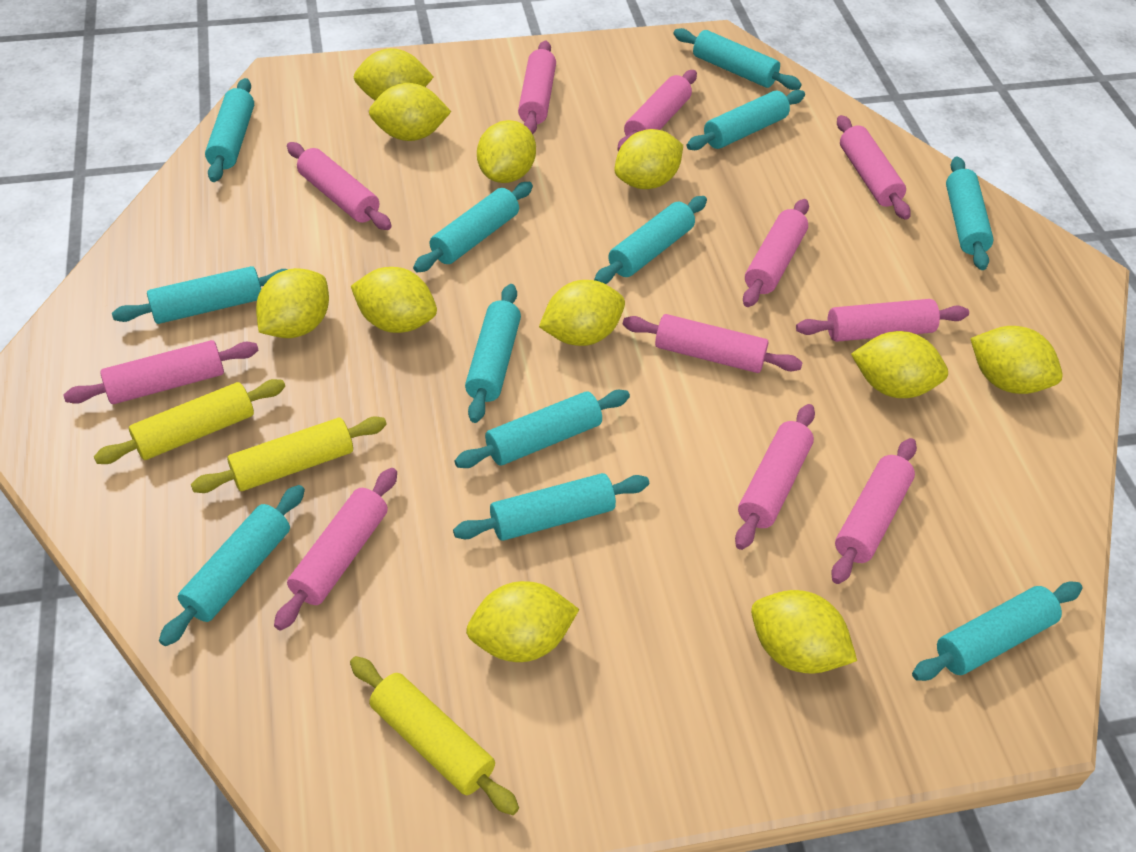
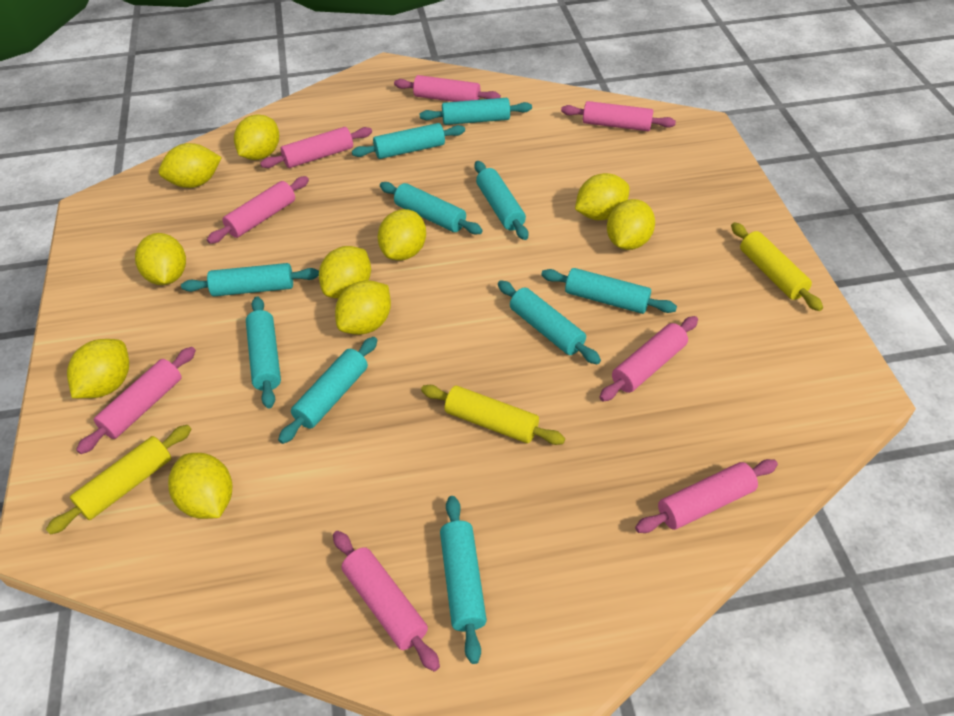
pink rolling pin: [63,340,259,404] [274,468,397,630] [287,142,392,230] [518,41,556,134] [617,70,697,152] [623,314,803,373] [735,404,815,550] [743,199,809,307] [796,299,969,342] [831,438,917,584] [837,115,911,220] = 11 -> [76,347,196,454] [207,176,309,244] [260,127,372,168] [333,531,440,672] [394,75,501,102] [561,101,676,131] [599,316,698,402] [635,459,778,533] = 8
turquoise rolling pin: [112,266,288,324] [159,485,305,646] [205,78,254,182] [413,182,533,272] [453,473,649,541] [454,390,630,468] [465,284,521,423] [594,196,707,284] [673,28,802,90] [686,90,805,150] [912,582,1082,681] [946,157,993,270] = 12 -> [181,263,319,296] [246,296,281,408] [278,337,377,444] [352,123,465,159] [380,182,483,234] [420,98,532,125] [440,496,487,664] [475,161,528,240] [498,280,601,364] [541,268,677,314] = 10
yellow lemon: [256,268,329,338] [351,267,437,333] [354,48,434,100] [369,83,451,141] [466,581,579,662] [477,120,536,183] [539,280,625,346] [614,129,683,189] [751,590,857,674] [851,331,948,398] [970,326,1063,394] = 11 -> [67,339,129,398] [135,233,186,285] [159,143,222,188] [168,453,232,519] [234,114,279,160] [319,246,371,299] [335,280,391,335] [378,209,426,261] [575,173,629,220] [607,199,655,250] = 10

